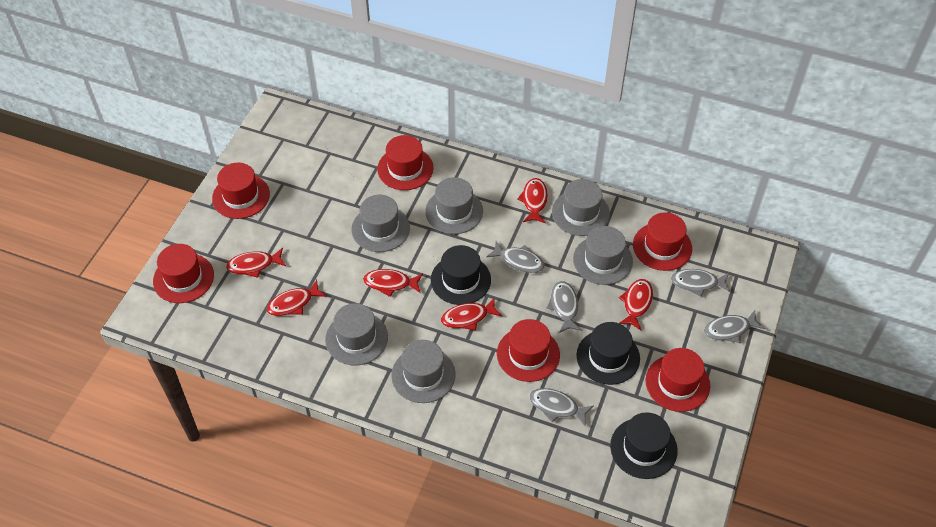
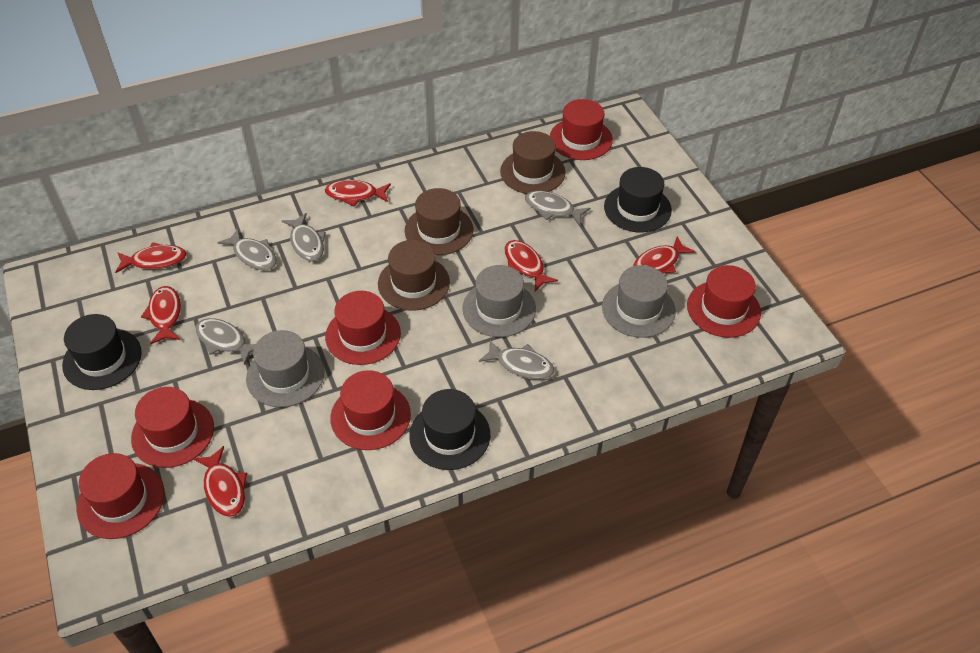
brown hat: none = 0 -> [378,240,450,311] [405,188,473,255] [500,131,566,194] = 3
grey hat: [325,303,388,365] [351,195,410,252] [391,340,456,403] [425,177,483,234] [552,179,610,236] [573,226,633,285] = 6 -> [246,330,324,407] [462,265,536,337] [602,265,676,338] = 3

